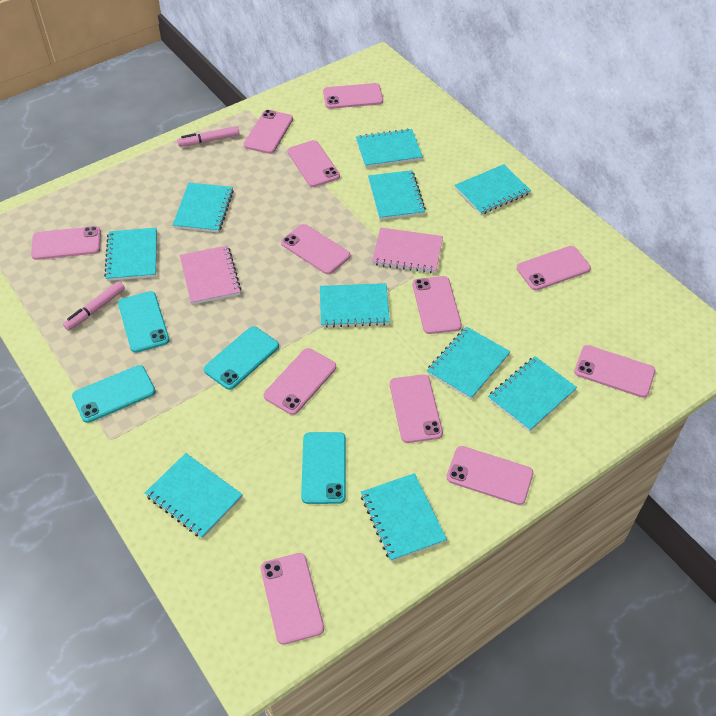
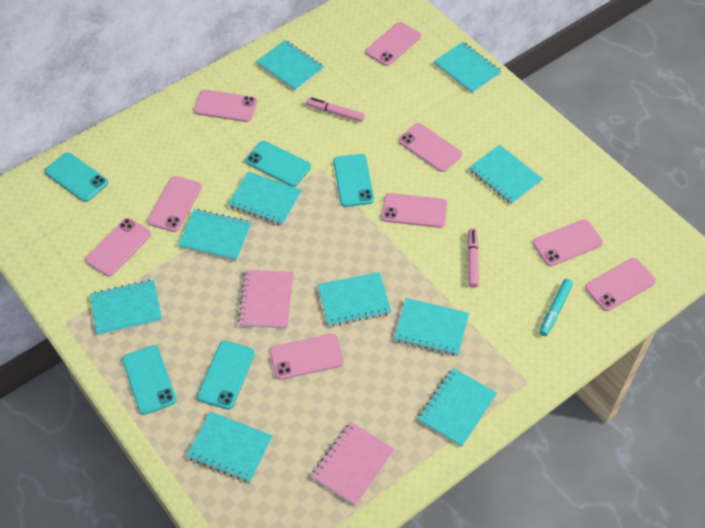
pink phone: [31,226,101,260] [244,110,293,154] [261,553,324,645] [264,348,336,415] [281,224,350,274] [287,140,340,187] [323,83,383,109] [390,374,443,443] [413,276,462,334] [446,446,534,505] [517,246,591,290] [574,345,655,398] = 12 -> [85,218,151,277] [147,176,202,232] [194,90,257,122] [270,334,344,380] [366,22,421,66] [382,193,447,228] [399,123,462,172] [533,219,603,266] [585,258,656,311] = 9
turquoise marker: none = 0 -> [539,279,573,336] = 1
turquoise phone: [72,365,156,423] [118,291,170,353] [204,326,279,390] [301,432,346,504] = 4 -> [45,152,108,202] [122,345,176,415] [197,341,255,409] [245,141,311,187] [333,154,374,207] = 5

